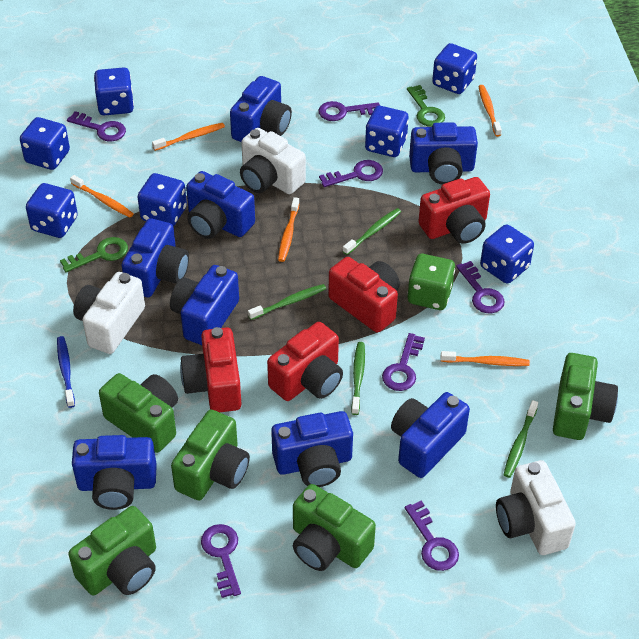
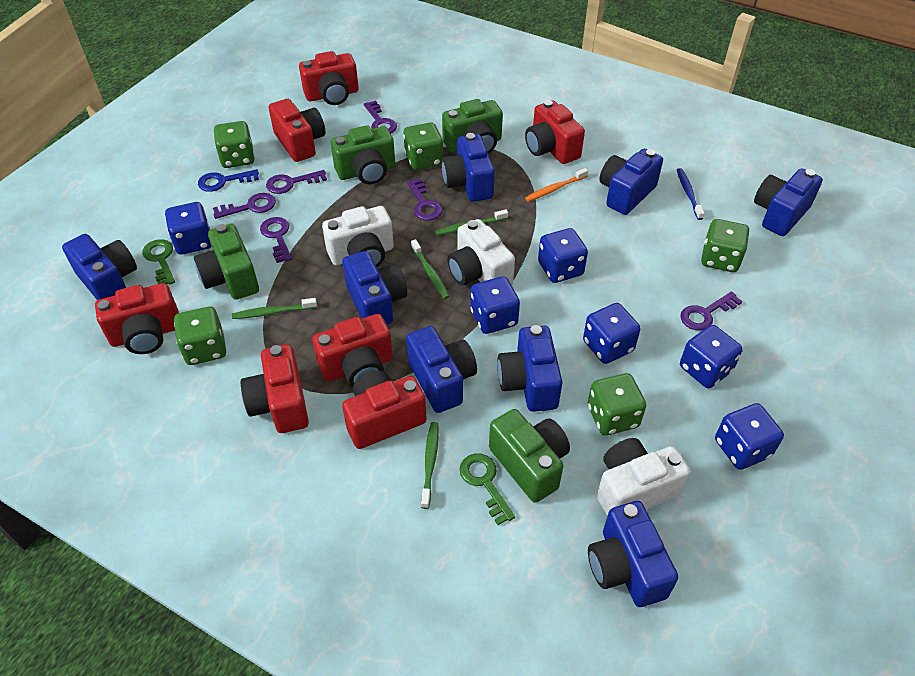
blue dice: [20,117,70,170] [26,183,78,238] [94,67,134,115] [138,173,187,227] [365,106,409,157] [432,43,477,94] [480,224,534,284] = 7 -> [165,202,212,255] [470,276,520,334] [538,228,588,283] [583,303,641,364] [680,325,743,388] [715,403,784,470] = 6
blue key: none = 0 -> [198,169,259,192] = 1
green camera: [68,506,156,595] [99,373,178,453] [171,410,250,500] [293,484,376,571] [553,353,618,440] = 5 -> [194,224,259,300] [331,125,395,184] [442,99,503,154] [489,409,570,503] = 4
green dice: [407,254,455,310] = 1 -> [174,307,226,365] [214,121,255,168] [403,122,443,170] [588,373,646,436] [701,219,749,272] = 5
orange toothbrush: [70,175,134,218] [152,123,225,151] [278,197,300,262] [441,351,530,366] [478,85,502,137] = 5 -> [525,168,588,202] = 1
purple key: [67,111,126,141] [201,524,241,598] [319,101,380,121] [319,160,383,187] [382,333,425,391] [405,501,459,571] [456,261,505,313] = 7 -> [213,193,276,219] [260,217,292,263] [266,170,327,194] [364,100,397,134] [407,178,443,221] [680,292,743,331] = 6
red camera: [180,327,241,412] [267,322,343,401] [328,257,400,333] [418,177,490,244] = 4 -> [95,283,179,354] [241,344,309,433] [269,99,325,162] [299,51,359,105] [312,314,393,387] [342,370,427,449] [525,100,585,164] = 7

